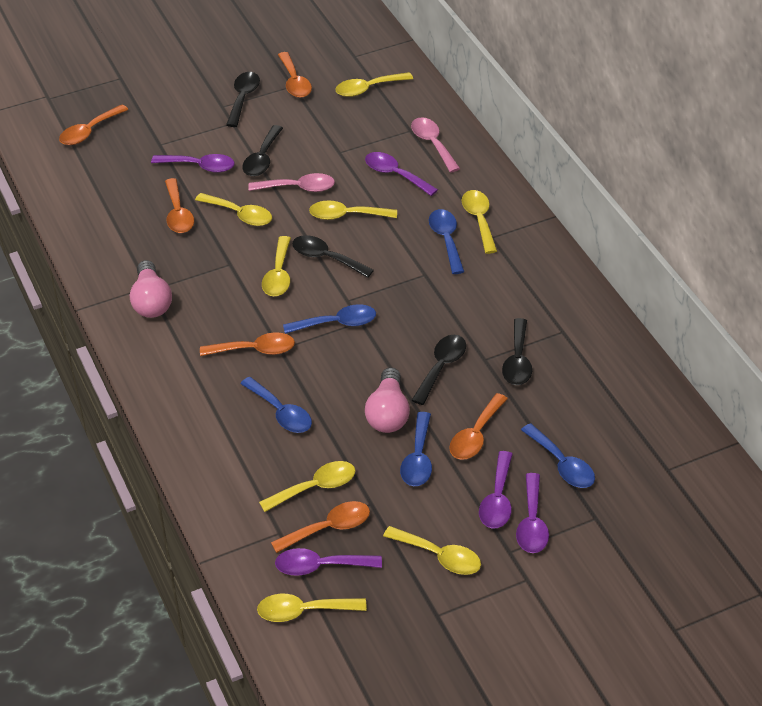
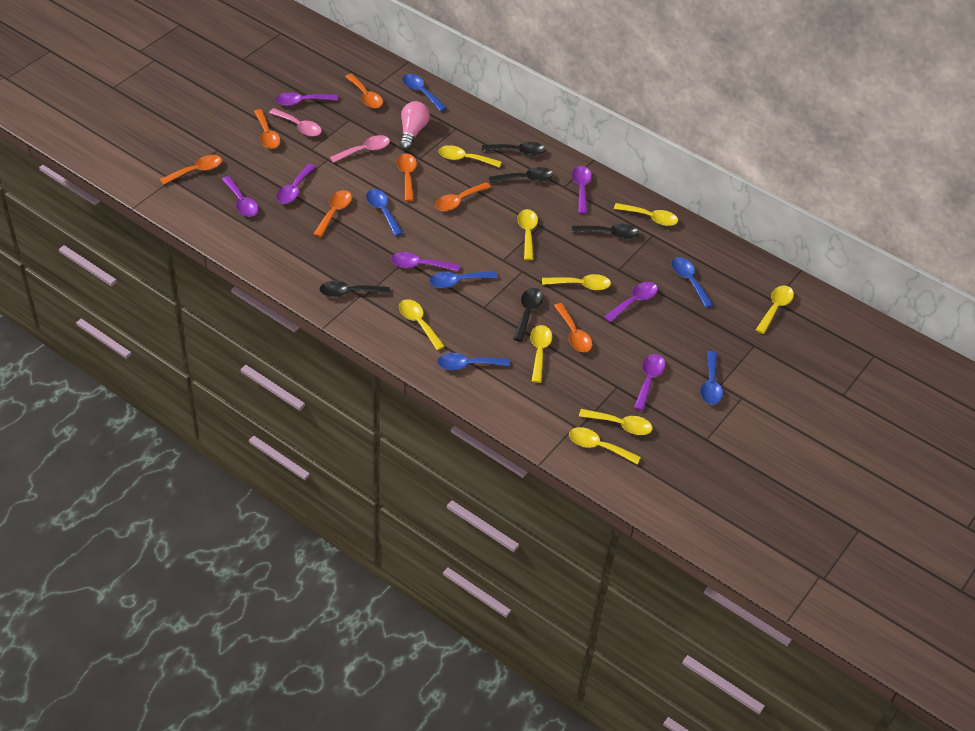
blue spoon: [240,377,312,433] [283,304,376,334] [400,412,432,486] [429,209,464,274] [521,423,595,488] = 5 -> [366,189,403,236] [402,74,446,112] [429,271,497,288] [437,353,510,370] [672,257,713,308] [700,351,723,405] = 6
orange spoon: [59,104,129,145] [165,178,194,233] [200,333,295,356] [271,501,370,553] [278,52,312,98] [449,393,508,460] = 6 -> [160,155,222,185] [254,109,281,149] [313,190,352,237] [345,74,383,108] [397,154,417,202] [435,182,491,211] [554,303,592,352] = 7
pink light bulb: [130,260,172,318] [365,367,410,433] = 2 -> [399,101,430,150] = 1
purple spoon: [151,154,234,173] [275,548,382,576] [365,152,438,196] [479,451,513,528] [516,473,549,553] = 5 -> [222,176,259,217] [275,92,338,106] [276,164,316,204] [391,252,459,271] [572,166,592,214] [604,282,658,323] [634,354,665,411] = 7
yellow spoon: [195,193,272,226] [257,594,367,622] [259,461,356,512] [262,236,291,296] [309,200,397,220] [335,72,413,97] [383,526,481,575] [461,190,497,254] = 8 -> [399,299,445,350] [439,145,501,168] [517,209,538,260] [530,325,552,383] [542,274,611,290] [569,427,641,464] [579,409,653,435] [614,203,678,226] [756,286,794,334] = 9

